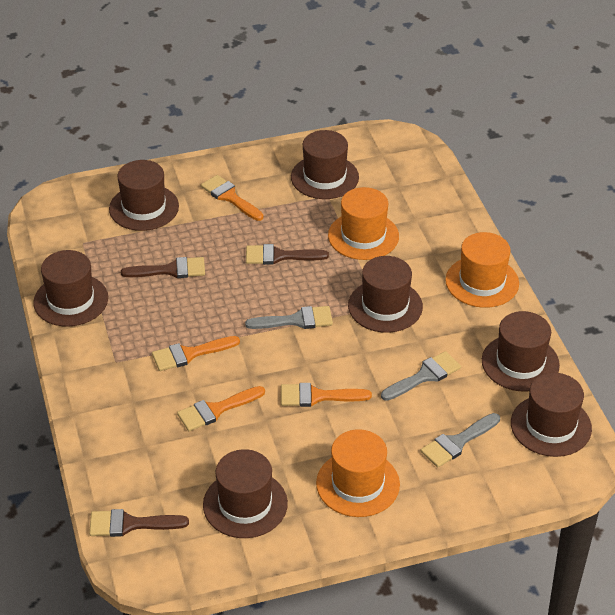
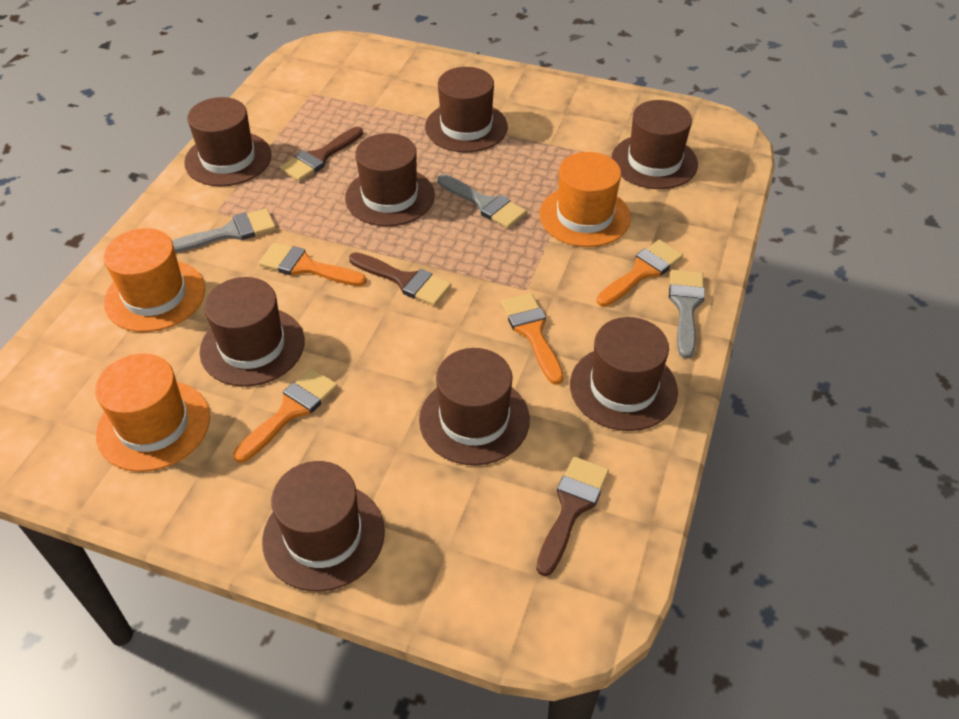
brown hat: [33,250,108,327] [109,160,179,231] [203,449,288,538] [291,130,359,199] [348,256,423,333] [482,311,560,391] [511,373,592,457] = 7 -> [184,97,272,186] [199,277,304,387] [262,461,385,592] [345,133,435,226] [419,348,530,465] [425,67,508,152] [570,317,678,431] [612,100,698,189] = 8

